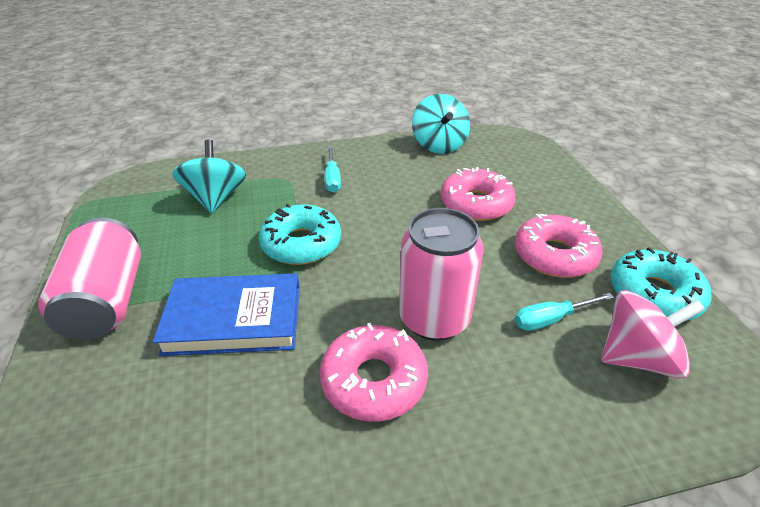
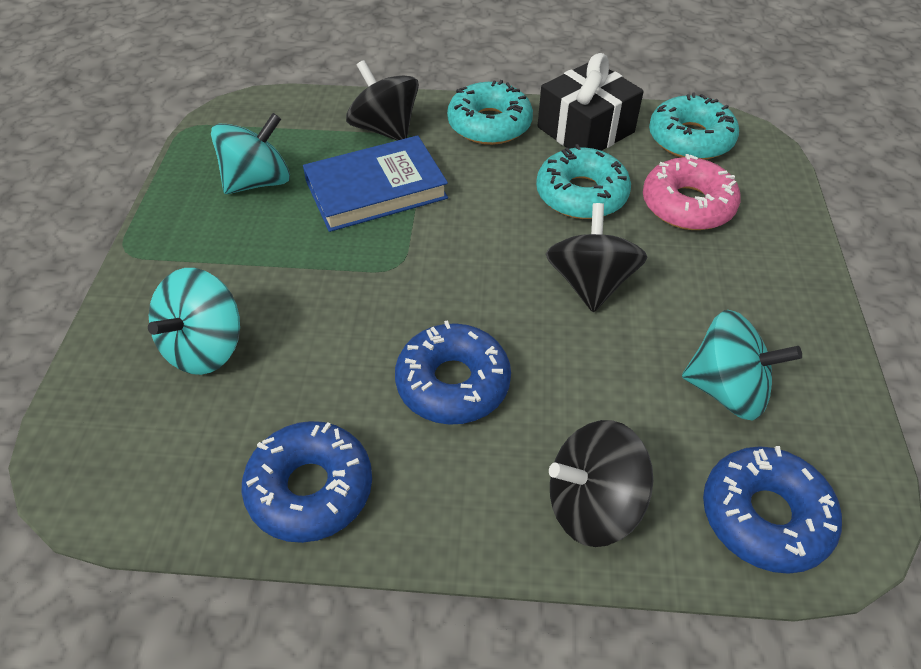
black gift: none = 0 -> [538,53,644,151] = 1
black spinning top: none = 0 -> [346,60,419,141] [546,203,648,312] [549,420,653,547] = 3
blue donut: none = 0 -> [241,421,372,543] [395,320,511,425] [703,446,842,574] = 3
pink can: [38,217,141,340] [399,208,484,341] = 2 -> none = 0
pink donut: [320,323,428,422] [441,167,516,221] [515,214,603,278] = 3 -> [643,154,741,230] = 1
pink spinning top: [601,290,705,379] = 1 -> none = 0
turquoise donut: [259,204,341,265] [610,247,711,321] = 2 -> [447,80,533,145] [536,144,631,219] [649,92,739,160] = 3
turquoise screwdriver: [325,147,341,193] [515,293,614,331] = 2 -> none = 0
turquoise spinning top: [172,139,246,214] [412,94,470,154] = 2 -> [148,268,240,375] [211,113,290,194] [682,310,802,420] = 3

